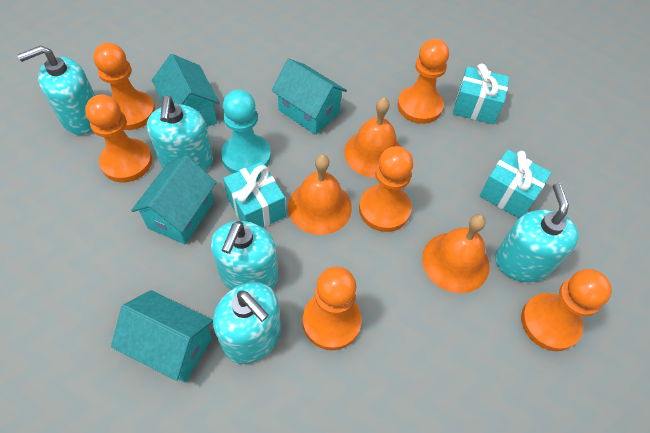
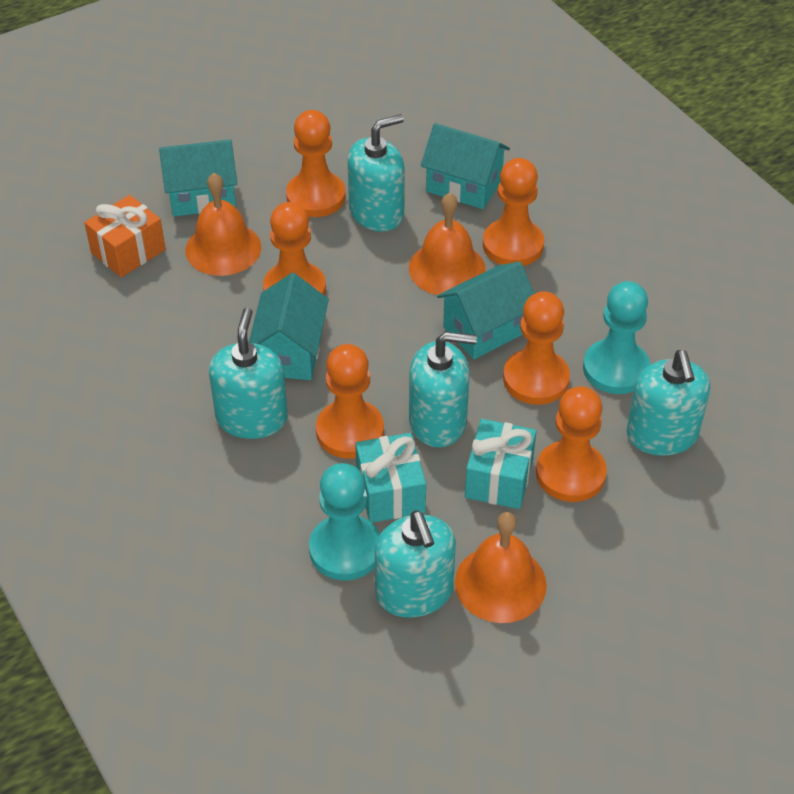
orange gift: none = 0 -> [84,195,166,277] = 1
turquoise gift: [223,162,286,228] [453,64,509,125] [479,150,551,218] = 3 -> [355,433,426,523] [465,419,536,509] = 2
turquoise pawn: [221,89,271,173] = 1 -> [309,463,380,580] [583,281,650,394] = 2

